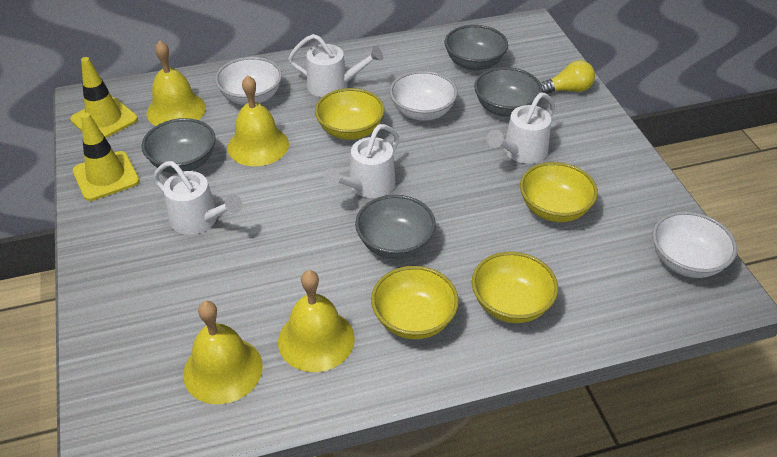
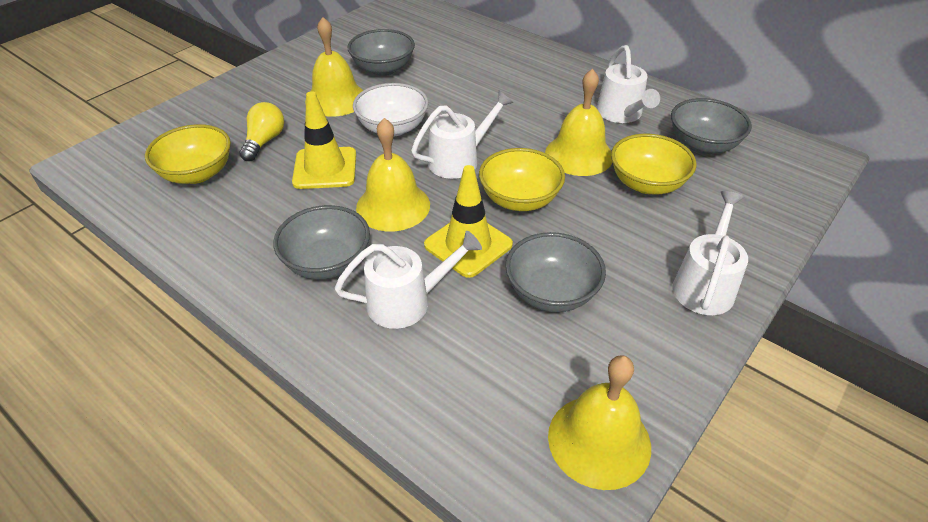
white bowl: [215,57,282,105] [389,71,458,121] [652,211,737,278] = 3 -> [353,83,429,137] = 1
yellow bowl: [315,88,385,140] [371,266,459,339] [472,251,558,323] [520,162,598,222] = 4 -> [145,124,231,184] [479,148,565,211] [611,134,697,194] = 3

